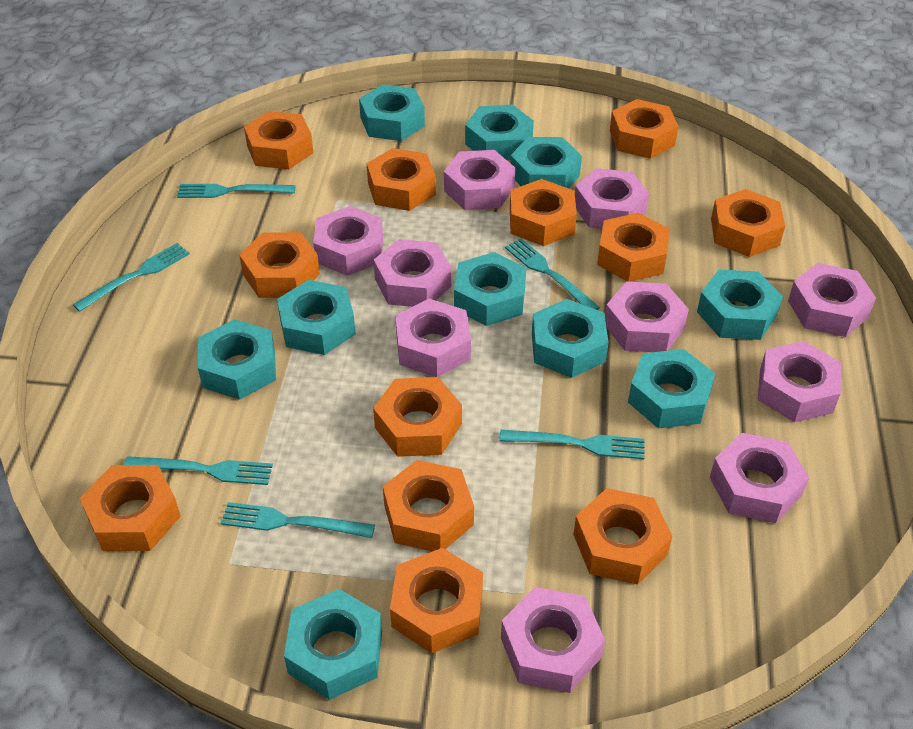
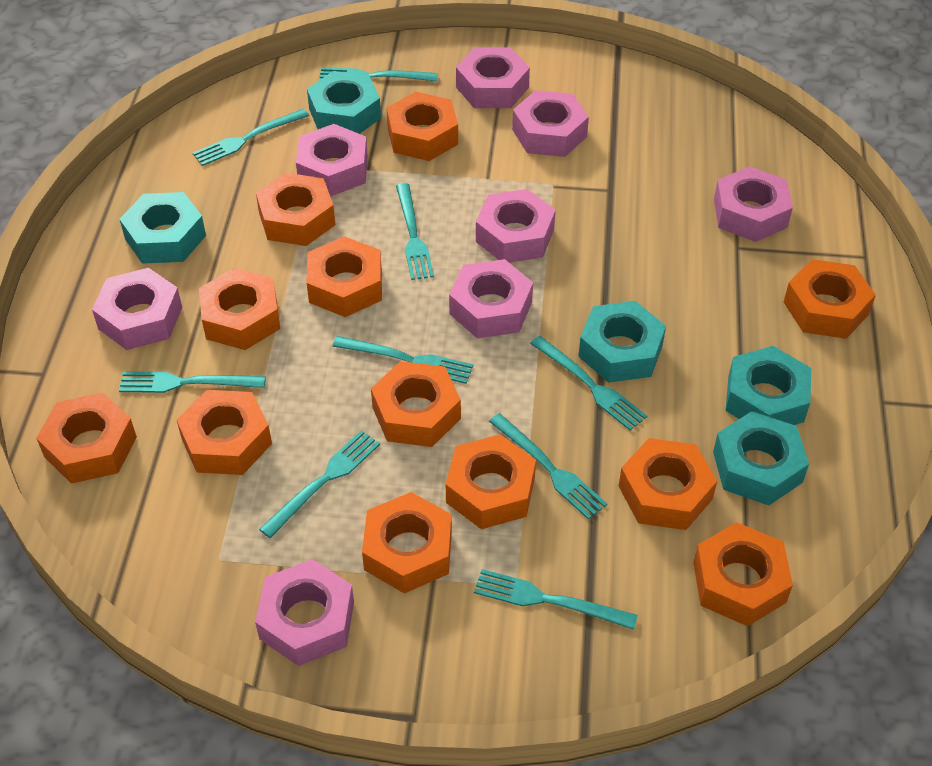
pink nut: [313,206,383,276] [374,239,451,307] [395,299,471,377] [444,150,516,210] [501,587,605,693] [575,168,649,229] [605,281,689,352] [710,433,809,523] [758,341,841,422] [788,263,876,337] = 10 -> [92,268,182,350] [255,559,354,666] [296,124,368,196] [449,259,533,338] [456,47,530,108] [476,189,556,263] [512,90,589,157] [714,166,793,242] = 8
turquoise fork: [73,243,190,312] [124,456,273,485] [177,184,296,198] [221,502,375,538] [499,430,645,459] [505,238,600,310] = 6 -> [119,372,266,393] [193,109,309,166] [259,430,380,538] [319,68,438,81] [332,336,473,384] [396,183,434,280] [474,569,638,630] [489,413,607,520] [530,336,647,431] = 9
turquoise nut: [198,319,276,400] [277,280,356,355] [284,589,382,700] [359,84,425,141] [454,252,526,326] [465,104,534,160] [510,137,582,188] [532,299,609,378] [628,349,715,428] [697,270,783,340] = 10 -> [120,192,206,264] [307,71,381,134] [578,301,666,383] [713,411,809,506] [726,346,812,425] = 5

